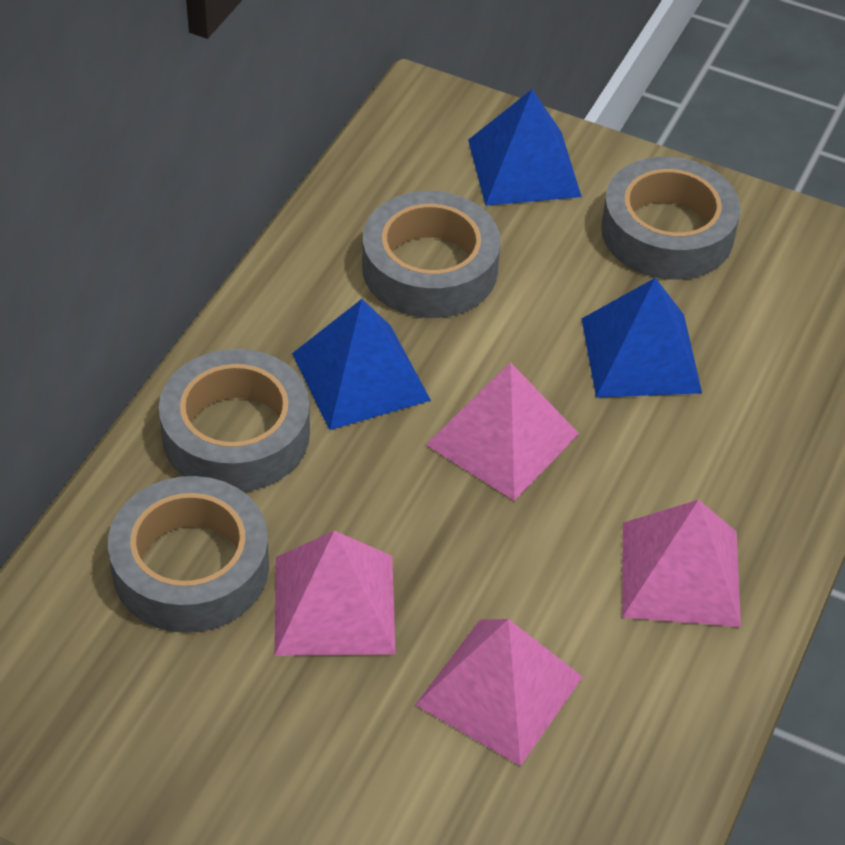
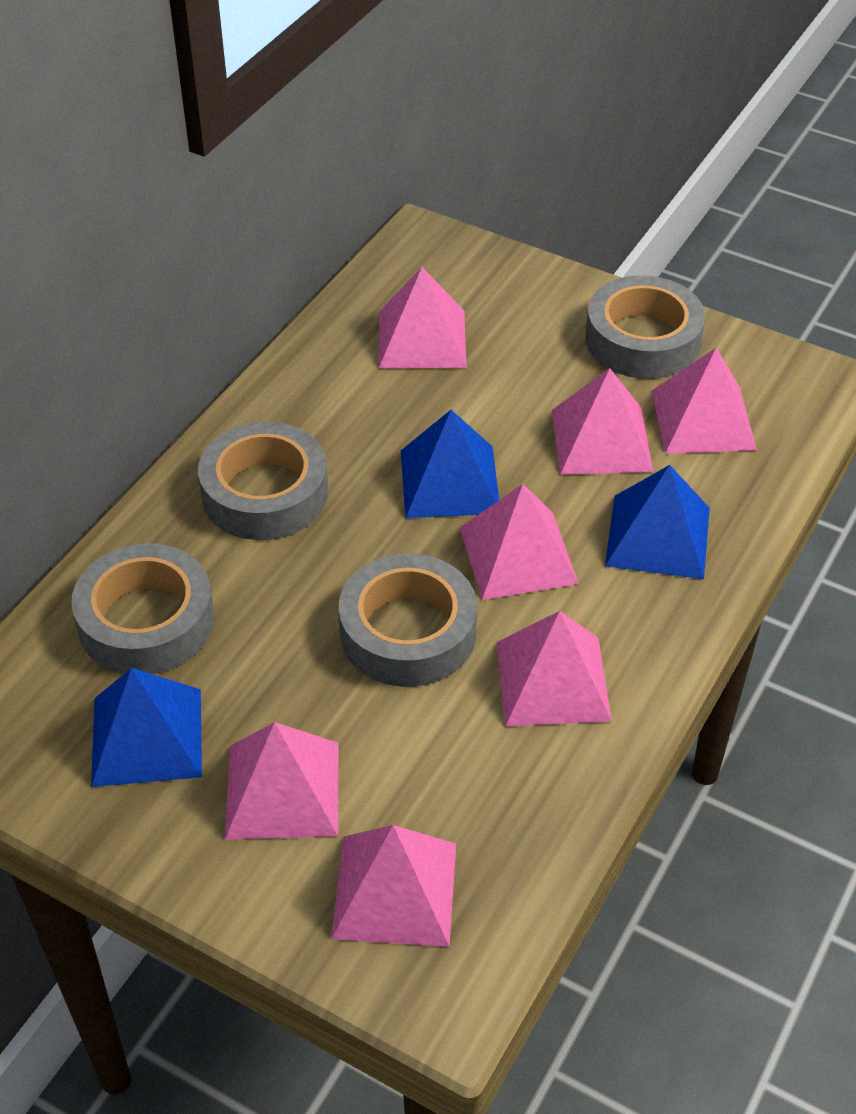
pink pyramid: [274,531,396,656] [415,619,583,766] [426,362,579,501] [622,500,741,627] = 4 -> [225,722,339,840] [331,825,456,947] [379,267,466,368] [460,484,579,600] [496,611,612,726] [552,368,653,475] [652,348,757,454] = 7

